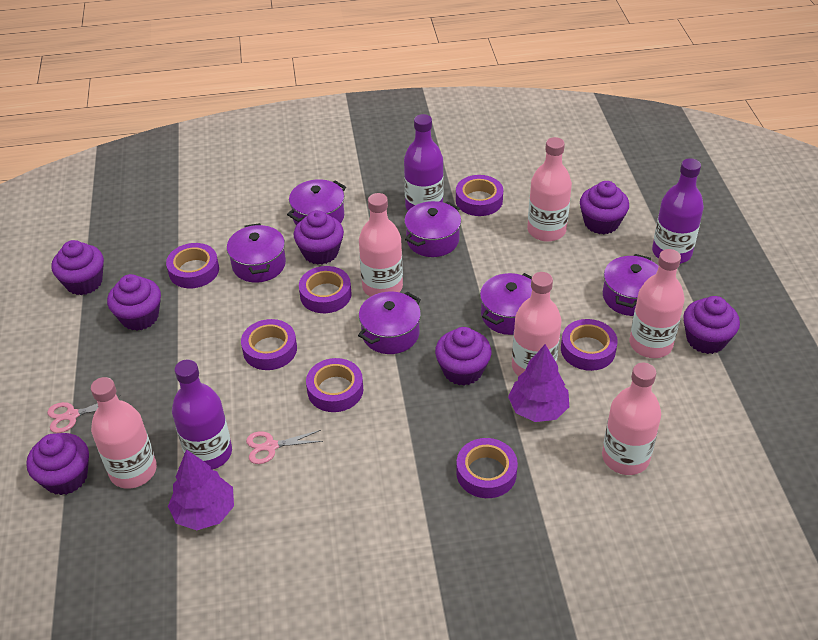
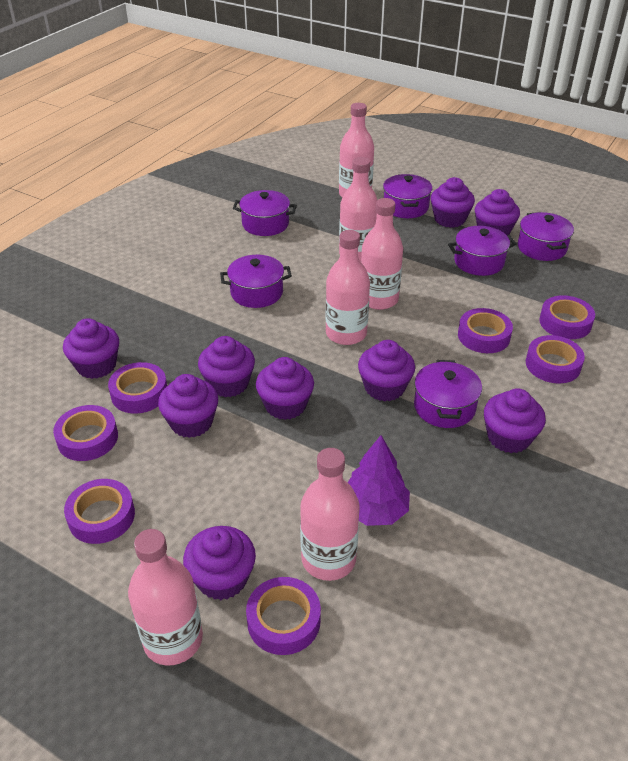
pink scissors: [47,395,121,433] [246,430,323,464] = 2 -> none = 0
purple bottle: [172,359,232,470] [404,114,443,211] [652,158,704,264] = 3 -> none = 0
purple cupcake: [26,433,89,495] [51,240,104,295] [107,274,161,331] [294,210,344,265] [435,327,491,386] [580,181,629,235] [683,296,740,354] = 7 -> [63,318,119,379] [158,374,218,438] [183,526,256,600] [198,336,255,397] [256,357,314,420] [358,340,415,402] [430,177,475,228] [475,189,520,236] [484,388,546,453] = 9
purple tree: [168,449,234,530] [508,344,569,422] = 2 -> [348,435,410,526] = 1

